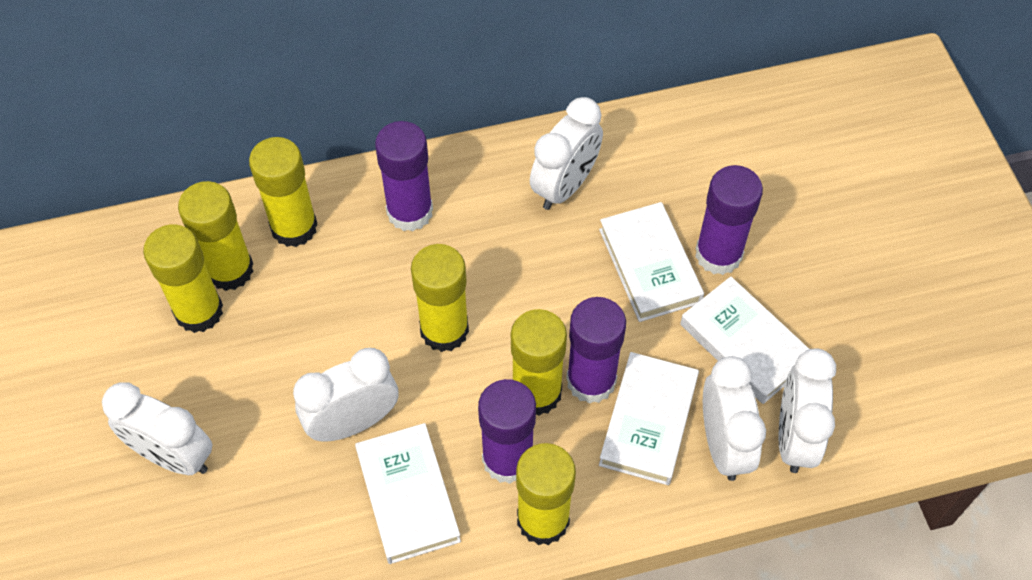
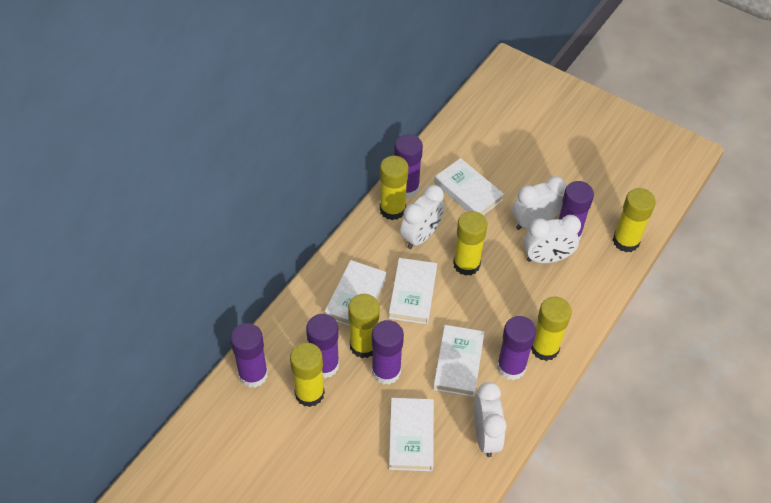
purple glue stick: [375,121,433,231] [478,379,536,484] [566,297,626,404] [695,165,763,275] = 4 -> [230,323,268,388] [306,314,339,378] [372,320,404,385] [394,134,423,199] [497,316,536,380] [559,181,594,241] = 6
white book: [355,423,461,564] [599,202,704,322] [599,352,699,485] [680,276,809,404] = 4 -> [325,260,386,326] [389,258,437,324] [389,398,434,471] [433,325,484,397] [434,158,504,215] = 5
white clock: [102,382,213,475] [293,348,398,442] [530,97,603,210] [703,356,766,481] [779,348,836,473] = 5 -> [400,185,445,249] [474,382,506,457] [512,176,566,230] [524,215,581,263] = 4

